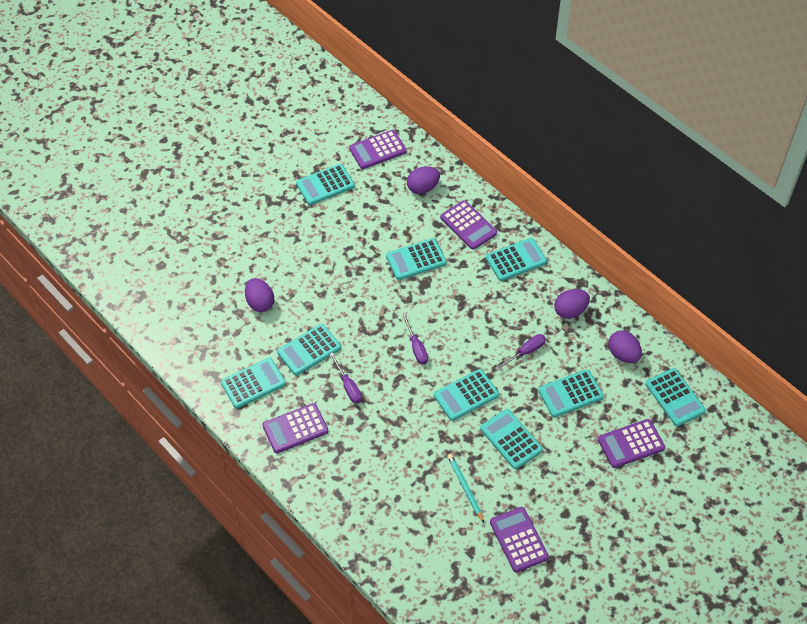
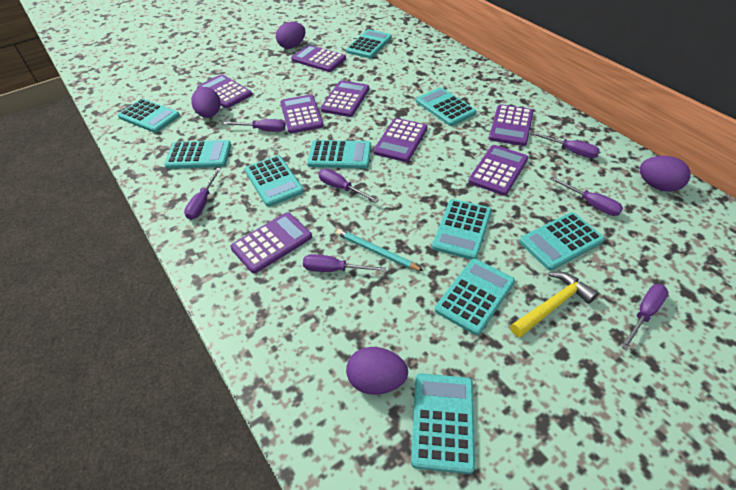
purple calculator: [262,403,328,453] [349,130,407,169] [440,200,497,250] [490,507,549,572] [598,419,665,468] = 5 -> [197,74,252,108] [230,212,312,274] [280,94,324,134] [291,45,346,72] [320,80,369,117] [373,118,427,162] [468,145,528,196] [489,104,533,146] = 8
purple screwdriver: [329,353,362,403] [402,313,428,364] [495,334,546,371] = 3 -> [184,168,221,220] [223,119,286,132] [303,254,386,272] [318,169,379,202] [531,132,600,158] [550,177,623,216] [621,284,669,350] = 7
turquoise calculator: [221,358,286,408] [277,324,341,376] [296,164,355,205] [386,238,447,280] [434,369,499,421] [480,409,543,469] [486,238,547,281] [538,369,604,417] [645,368,706,426] = 9 -> [118,98,180,133] [164,140,231,169] [245,155,304,207] [307,140,371,169] [346,29,392,58] [411,373,475,474] [416,87,476,126] [432,199,492,260] [435,259,515,335] [519,212,605,271] = 10
yellow hammer: none = 0 -> [510,272,598,338] = 1

